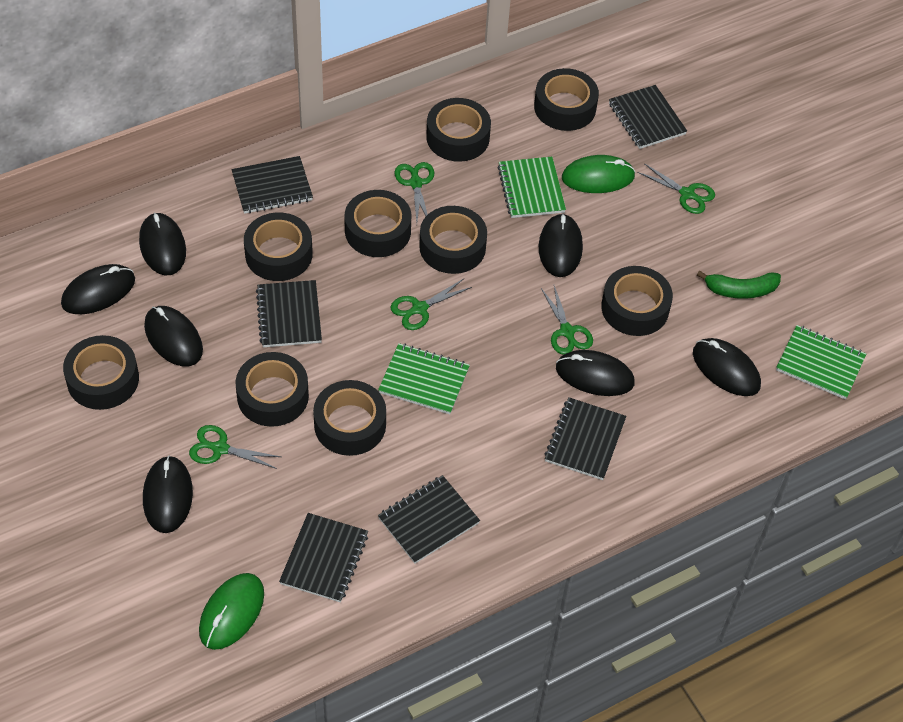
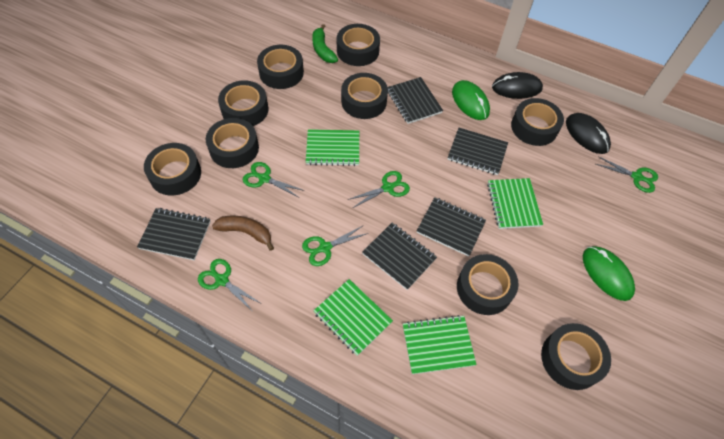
black mouse: [61,264,135,314] [139,212,186,275] [143,455,193,533] [144,306,203,366] [539,213,583,277] [556,350,635,396] [693,338,761,396] = 7 -> [492,72,543,99] [566,113,611,154] = 2
black notebook: [231,156,313,214] [256,280,322,347] [279,513,368,602] [378,475,480,564] [544,397,626,480] [609,85,687,149] = 6 -> [137,208,211,260] [362,223,437,290] [388,77,443,124] [417,197,486,256] [448,128,508,175] = 5
brown banana: none = 0 -> [212,216,274,251] = 1
green notebook: [378,343,470,414] [498,157,566,218] [776,325,866,400] = 3 -> [306,129,359,166] [314,279,393,356] [403,315,476,374] [487,178,543,229] = 4

